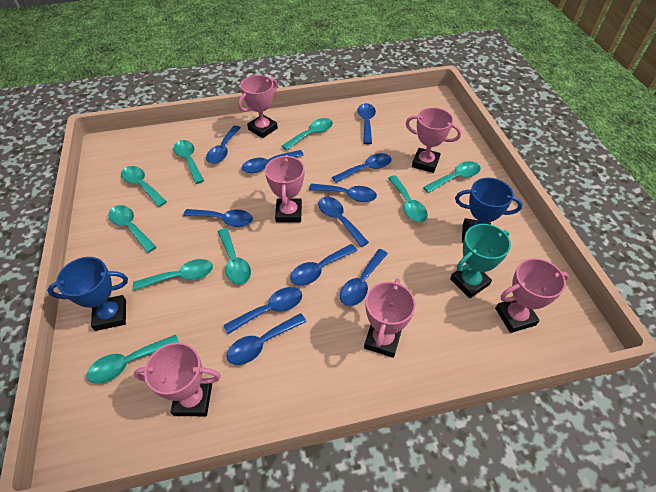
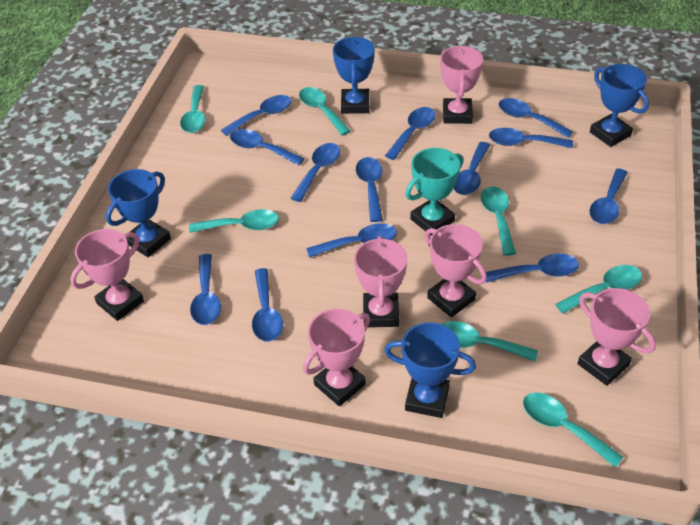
blue spoon: [183,209,253,227] [206,125,241,164] [224,287,302,334] [226,313,307,365] [241,150,304,173] [290,244,357,286] [309,184,377,202] [318,197,369,247] [332,153,392,183] [340,249,388,306] [357,103,376,144] = 11 -> [190,254,221,325] [221,95,291,136] [230,129,304,166] [252,268,283,342] [291,143,340,202] [306,223,397,257] [356,157,383,222] [385,107,436,160] [453,142,490,195] [486,253,579,283] [489,128,573,148] [499,98,573,138] [589,168,628,224] = 13
blue trophy: [47,257,128,331] [455,178,523,243] = 2 -> [106,169,171,257] [333,37,375,114] [385,322,476,418] [590,64,649,147] = 4
turquoise spoon: [87,335,179,384] [108,205,156,253] [121,166,167,207] [133,259,213,291] [174,140,204,184] [218,228,251,285] [282,118,333,151] [388,175,428,222] [423,161,481,193] = 9 -> [180,85,205,133] [189,209,279,233] [299,87,351,135] [442,321,538,361] [481,186,516,256] [523,392,623,468] [555,265,642,314] = 7

